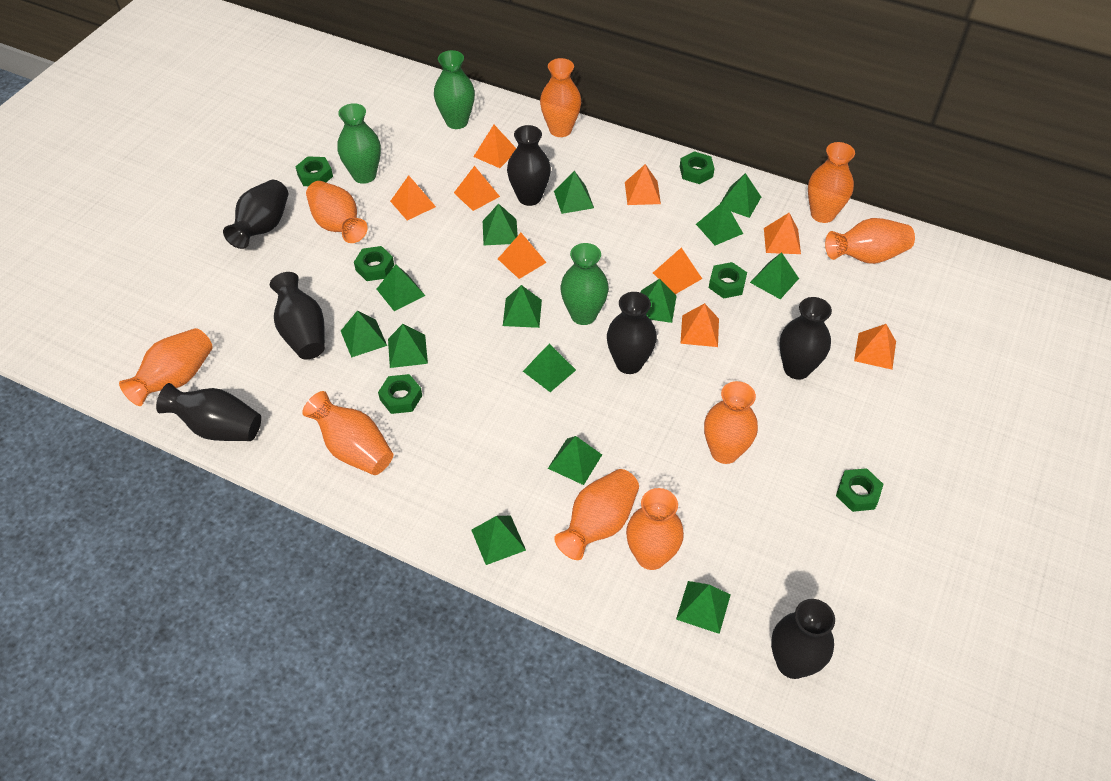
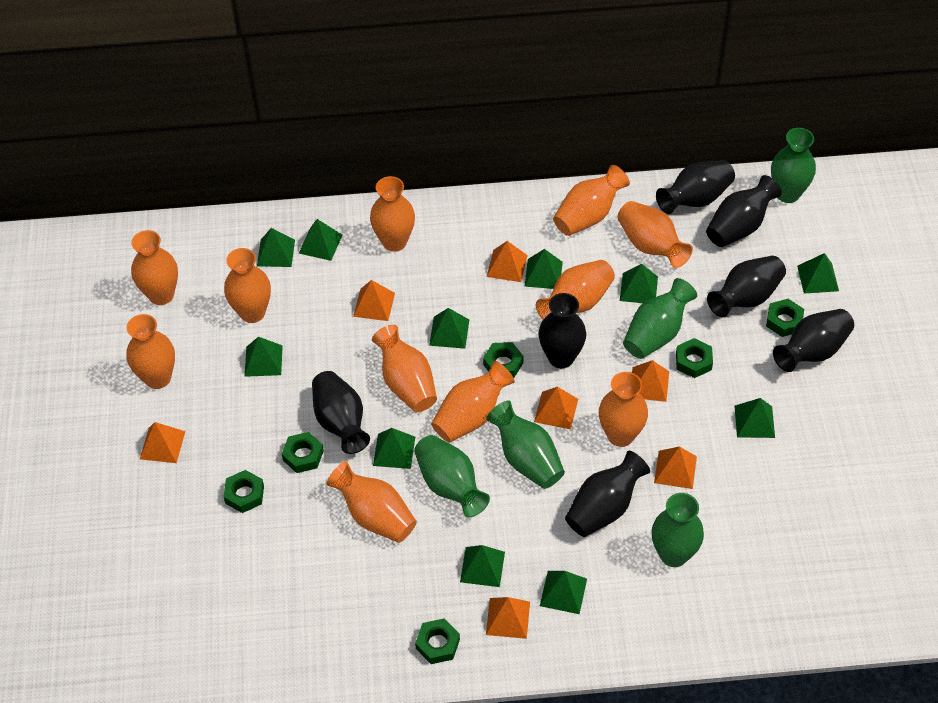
green pyramid: [341,311,387,358] [377,265,425,311] [388,324,428,368] [471,516,526,565] [483,203,518,245] [503,285,542,328] [523,344,576,392] [548,436,602,485] [554,171,594,214] [641,279,676,323] [676,581,730,634] [696,200,743,245] [721,173,761,218] [750,252,799,299] = 14 -> [245,337,283,377] [257,228,295,267] [299,219,342,261] [373,428,415,469] [429,308,469,349] [460,545,505,587] [524,249,563,289] [540,571,587,614] [620,264,658,303] [735,398,775,438] [797,253,839,294] = 11
green vase: [337,103,381,184] [434,50,475,129] [561,243,609,325] = 3 -> [414,435,490,517] [486,400,565,489] [623,278,697,359] [652,493,704,567] [771,128,816,203] = 5
orange pyramid: [390,175,436,220] [454,166,500,211] [473,125,516,168] [498,233,547,279] [625,164,661,205] [653,248,702,294] [680,303,719,347] [764,213,801,254] [854,324,896,370] = 9 -> [140,422,185,463] [353,280,395,321] [486,241,528,282] [486,597,530,639] [534,387,578,429] [632,360,669,402] [654,446,697,489] = 7
orange vase: [119,328,213,406] [302,391,393,475] [306,181,368,243] [540,58,581,137] [554,469,639,560] [626,488,684,570] [704,381,758,464] [808,142,855,223] [825,218,915,264] = 9 -> [126,314,175,389] [131,230,178,305] [224,248,271,323] [326,461,417,543] [370,176,415,251] [372,325,437,412] [431,361,515,442] [536,260,615,320] [553,165,630,236] [599,372,648,447] [617,201,693,268] = 11

